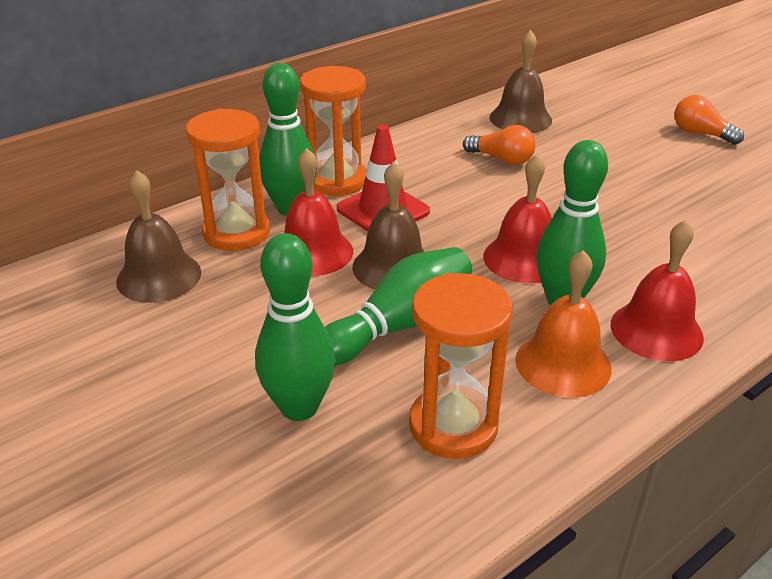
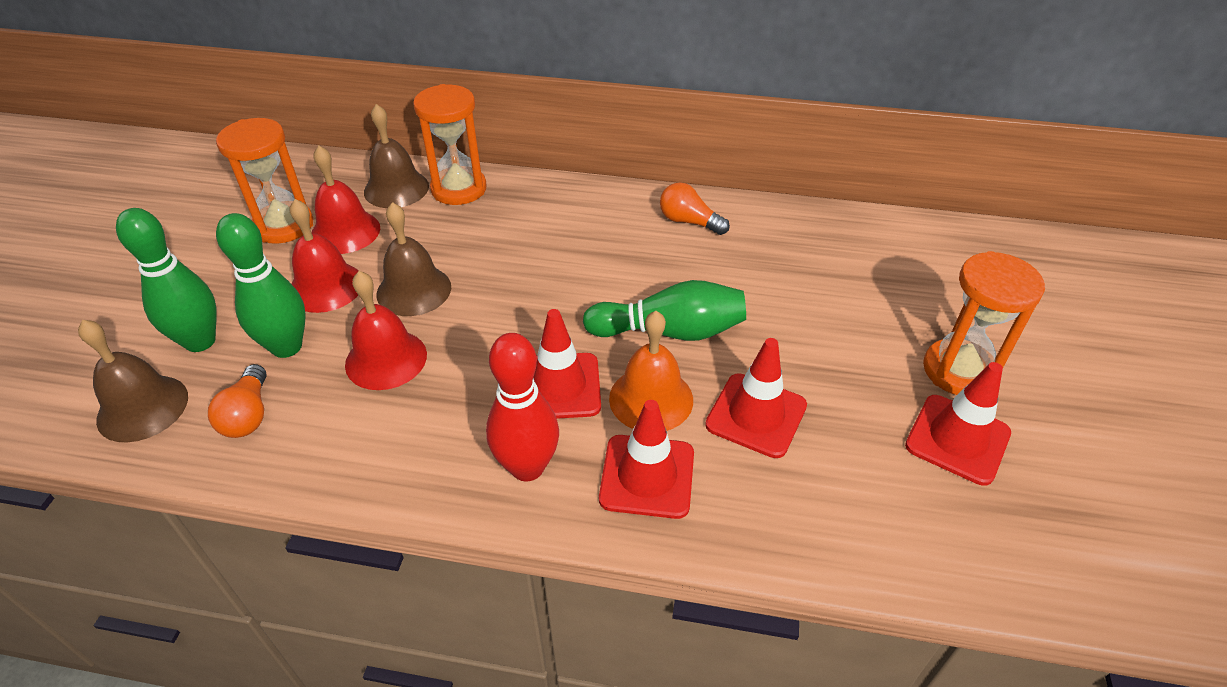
green bowling pin: [255,233,335,421] [259,63,317,216] [325,247,472,365] [536,140,608,305] = 4 -> [116,208,217,352] [216,213,305,358] [583,280,746,341] = 3
red bowling pin: none = 0 -> [486,333,559,481] = 1
red traffic cone: [337,125,430,232] = 1 -> [533,309,601,419] [599,400,694,519] [705,338,807,458] [905,362,1011,486] = 4

